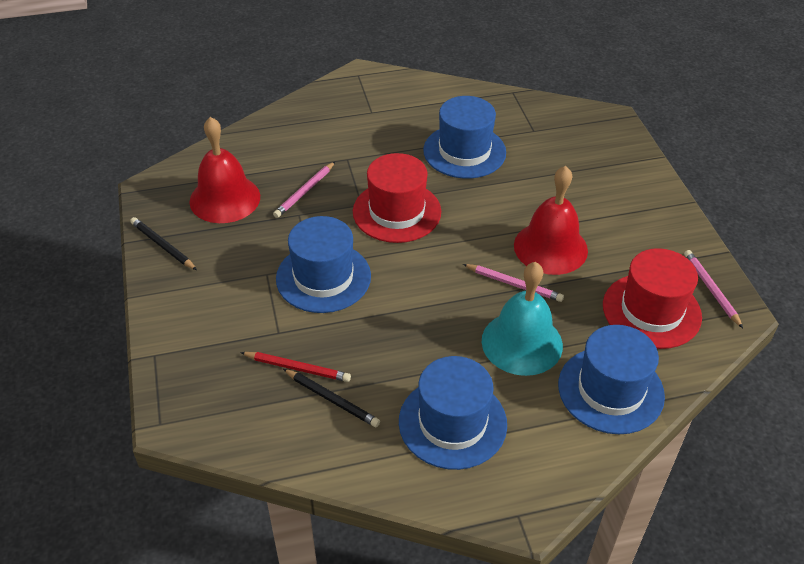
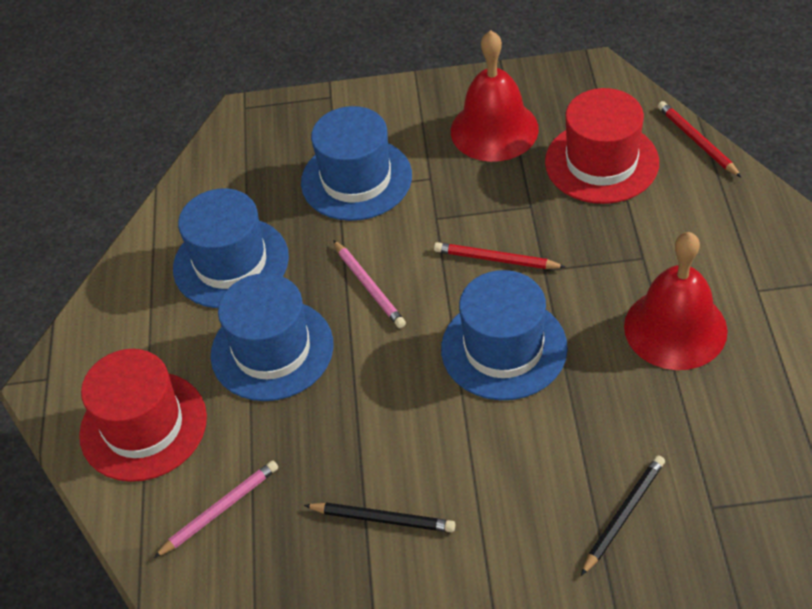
pink pencil: [273,162,335,218] [463,264,564,302] [684,250,743,328] = 3 -> [154,460,278,558] [333,240,406,328] = 2
red pencil: [240,352,351,382] = 1 -> [434,242,565,269] [658,101,742,178] = 2
turquoise bell: [482,262,563,376] = 1 -> none = 0

